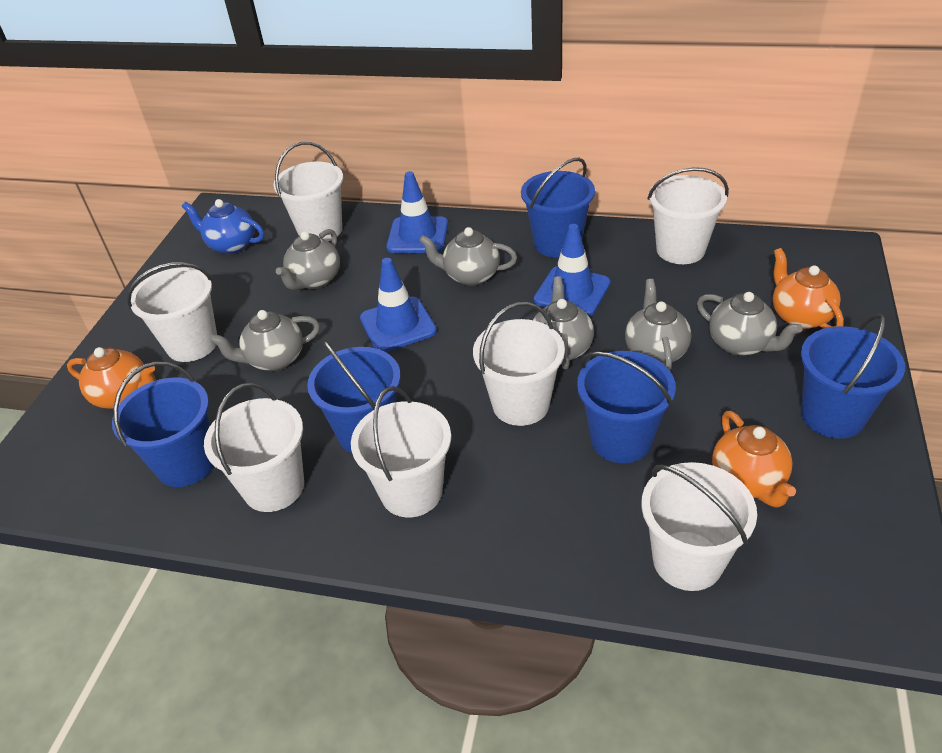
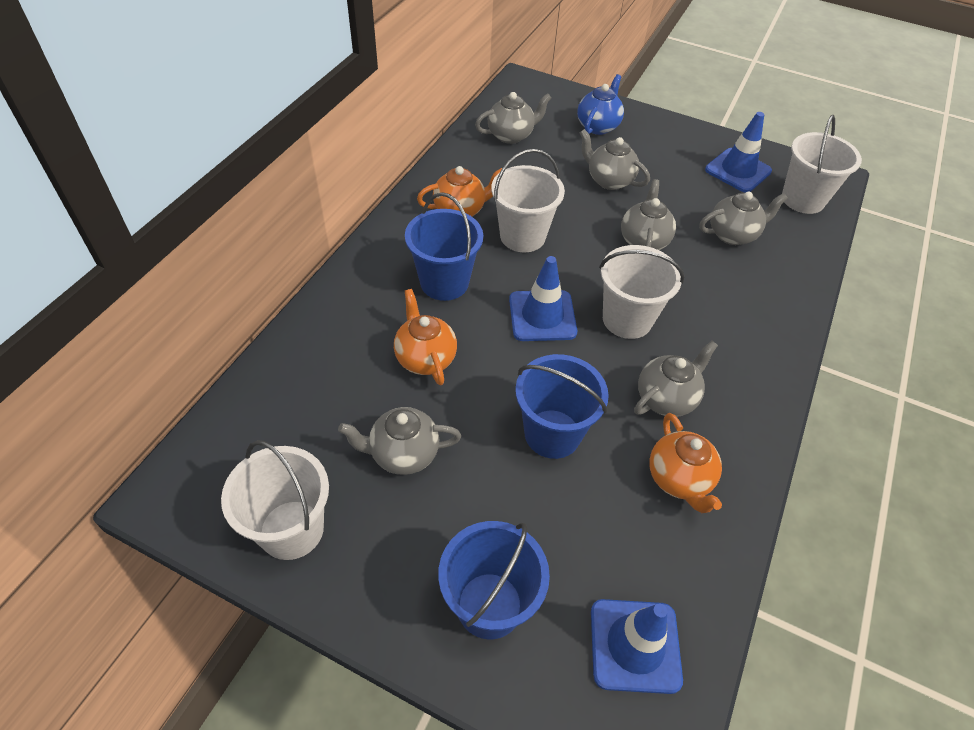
blue bucket: [112,362,214,487] [307,340,401,453] [521,158,595,258] [577,351,676,463] [801,313,905,439] = 5 -> [405,192,483,301] [438,521,550,639] [515,354,609,459] = 3
white bucket: [127,262,217,362] [204,383,304,512] [274,142,343,241] [351,386,451,517] [473,302,565,426] [641,462,757,591] [648,167,729,264] = 7 -> [221,440,329,560] [491,149,565,252] [599,245,684,339] [782,115,862,214] = 4

